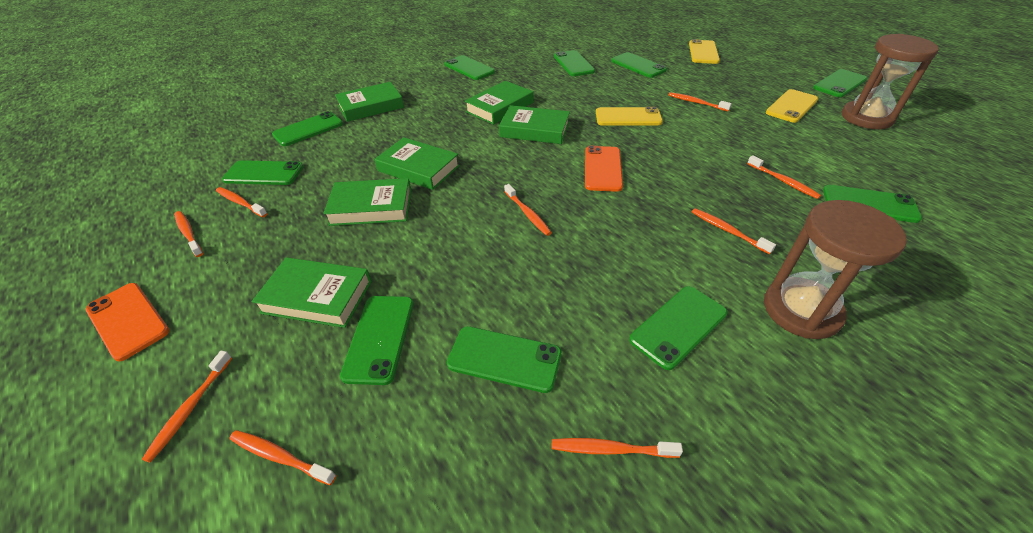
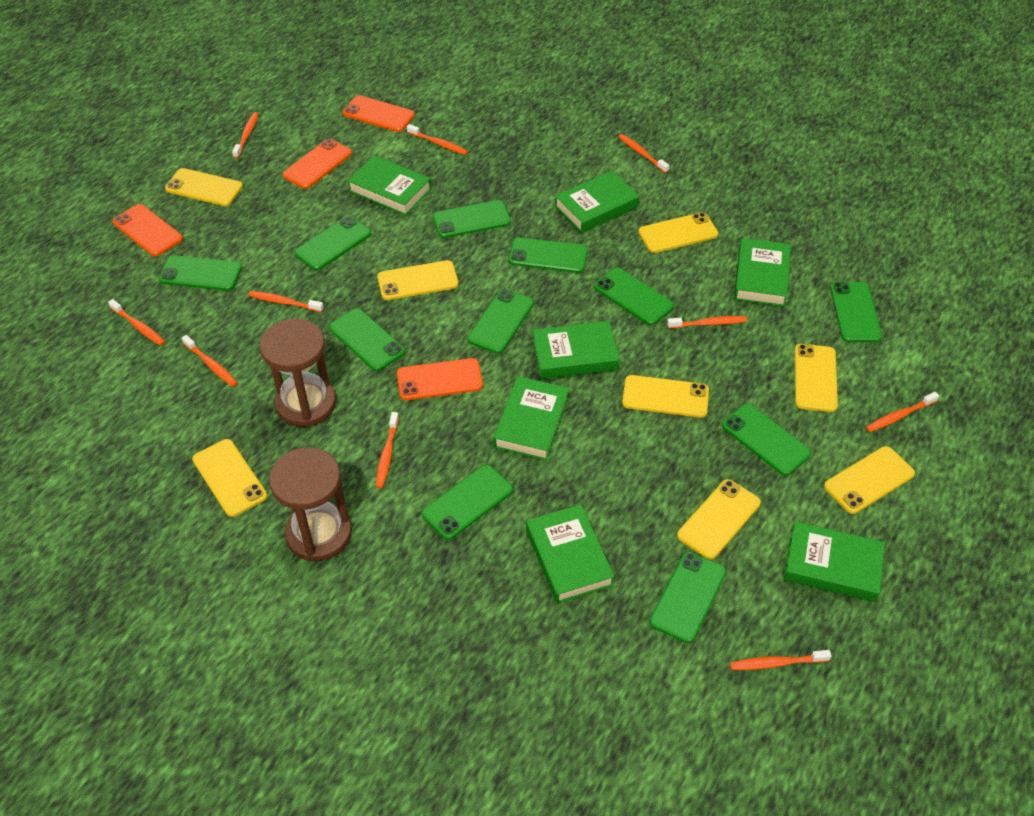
green book: [252,257,372,328] [323,178,412,226] [335,82,404,122] [374,137,460,190] [465,81,533,125] [499,105,570,144] = 6 -> [348,155,432,216] [493,376,569,461] [526,504,615,603] [533,321,620,379] [555,171,639,233] [734,238,791,307] [784,521,885,602] = 7
green phone: [222,160,304,185] [272,111,343,146] [340,296,414,385] [444,55,495,80] [447,326,562,393] [554,50,595,76] [611,52,667,78] [629,286,728,370] [813,69,867,97] [823,185,922,223] = 10 -> [158,255,242,291] [294,216,371,270] [329,308,405,371] [422,465,513,540] [433,200,511,238] [467,289,534,354] [509,237,588,273] [594,267,674,325] [650,551,726,643] [722,404,811,476] [830,282,882,342] = 11
orange phone: [86,283,170,362] [585,146,623,192] = 2 -> [112,204,183,256] [283,139,352,189] [343,95,415,132] [397,358,483,400] = 4
orange toothbrush: [142,351,232,463] [174,211,203,257] [216,187,267,217] [229,430,336,485] [504,184,552,236] [552,438,683,458] [668,92,732,111] [692,208,776,254] [747,155,821,199] = 9 -> [108,299,165,346] [182,335,238,387] [232,112,259,158] [248,291,324,312] [376,412,399,488] [407,124,468,155] [618,134,670,173] [667,316,747,329] [730,650,831,670] [866,392,939,432] = 10
yellow phone: [596,107,663,126] [689,39,720,64] [766,89,818,123] = 3 -> [165,168,243,206] [192,439,267,517] [377,260,459,300] [622,375,709,418] [638,212,718,253] [677,479,761,559] [795,344,838,412] [824,446,915,514] = 8

